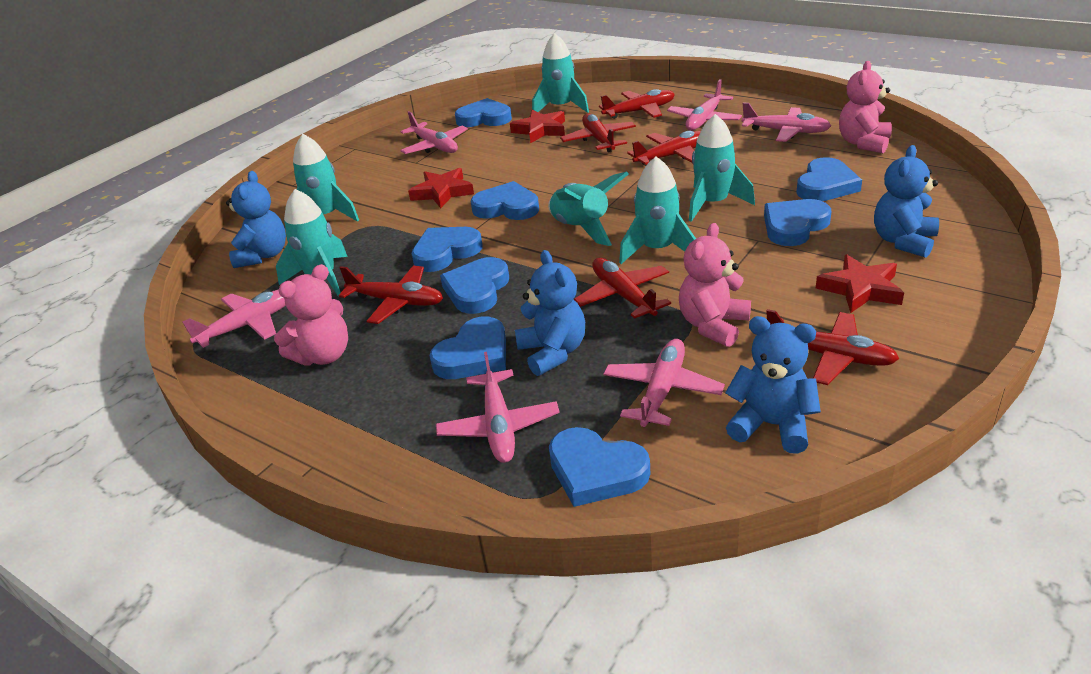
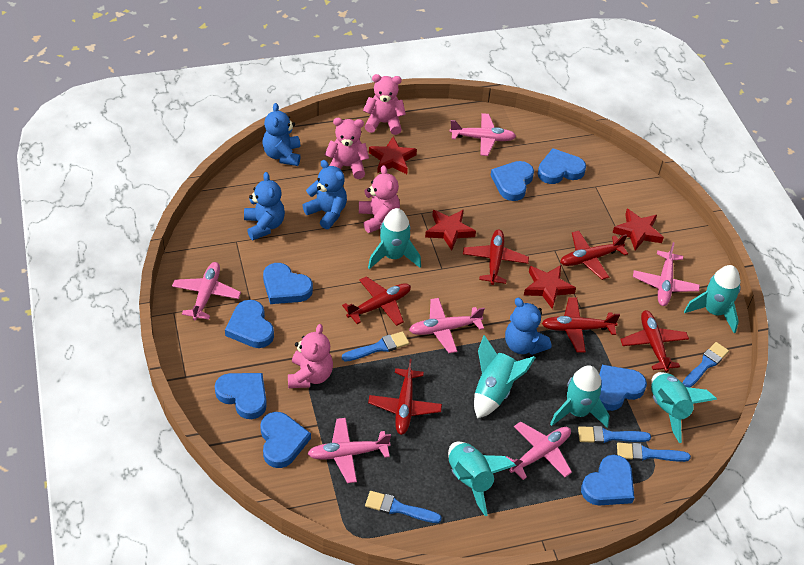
blue brush: none = 0 -> [342,331,409,362] [365,491,442,523] [578,426,651,444] [617,442,691,462] [683,342,729,387] = 5
pink teddy bear: [274,264,348,366] [679,223,751,347] [839,61,892,153] = 3 -> [288,324,333,388] [325,118,369,179] [359,165,400,233] [363,74,406,135] = 4
red star: [408,168,474,208] [510,110,565,143] [816,255,904,313] = 3 -> [369,136,417,174] [425,210,476,251] [524,265,576,309] [613,208,664,251] = 4

